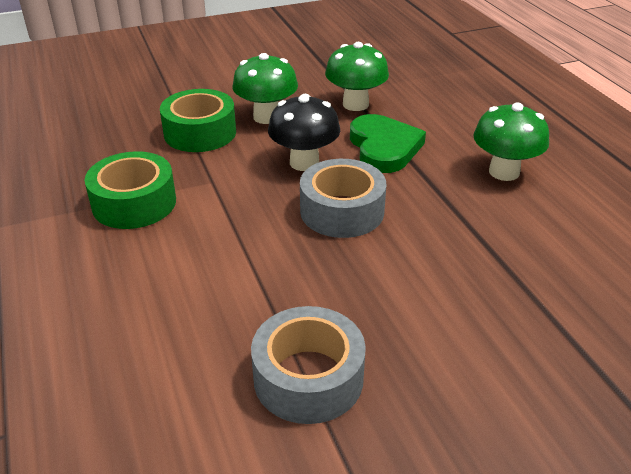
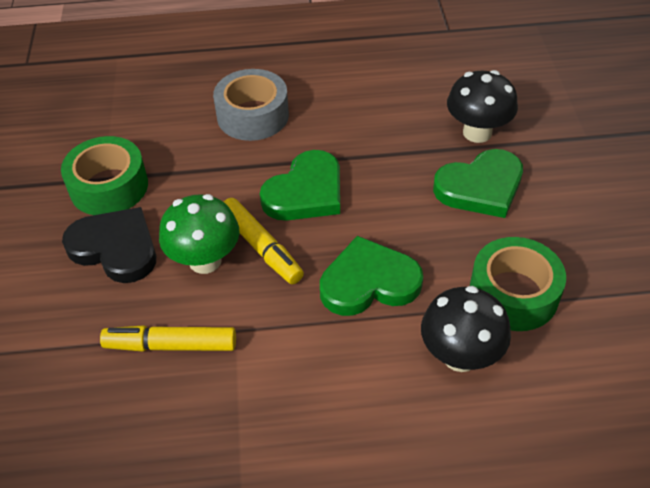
black heart: none = 0 -> [62,207,156,283] = 1
black mushroom: [268,94,340,171] = 1 -> [421,286,511,372] [447,70,518,143] = 2
green heart: [350,114,426,173] = 1 -> [260,150,340,221] [320,236,423,316] [433,149,523,218] = 3
green mushroom: [232,53,298,124] [325,42,389,111] [473,102,549,181] = 3 -> [159,194,239,274] = 1
grey tape: [251,306,366,424] [300,159,386,238] = 2 -> [213,69,289,141] = 1
yellow marker: none = 0 -> [100,325,236,352] [224,198,304,284] = 2

